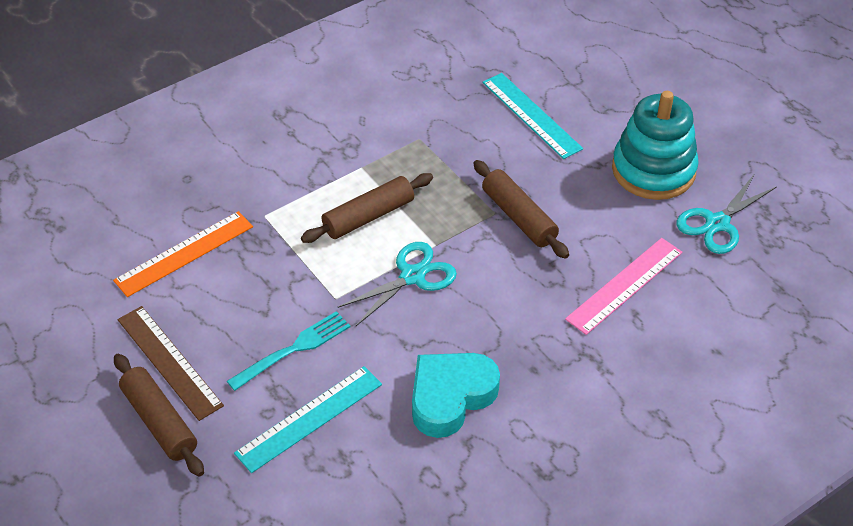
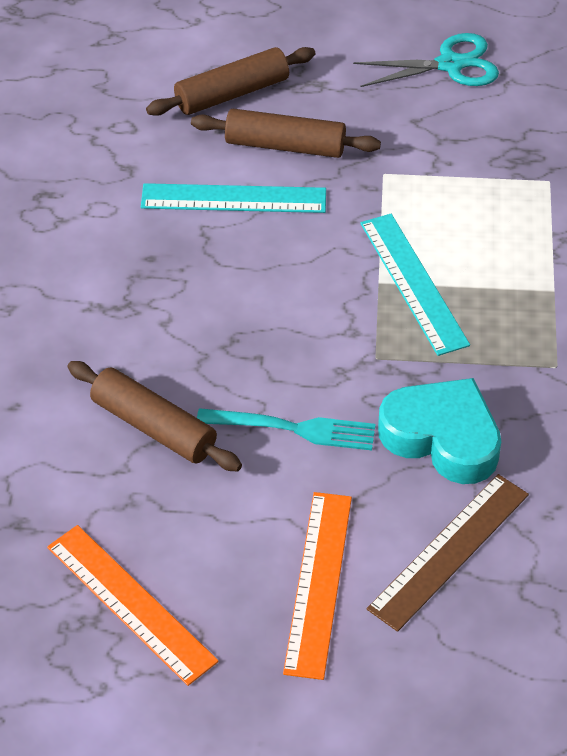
orange ruler: [113,211,253,297] = 1 -> [47,525,219,686] [283,492,352,680] = 2
pink ruler: [565,238,682,335] = 1 -> none = 0
turquoise scissors: [337,242,457,326] [677,175,777,254] = 2 -> [353,33,499,87] = 1
turquoise stacking toy: [612,91,699,200] = 1 -> none = 0

